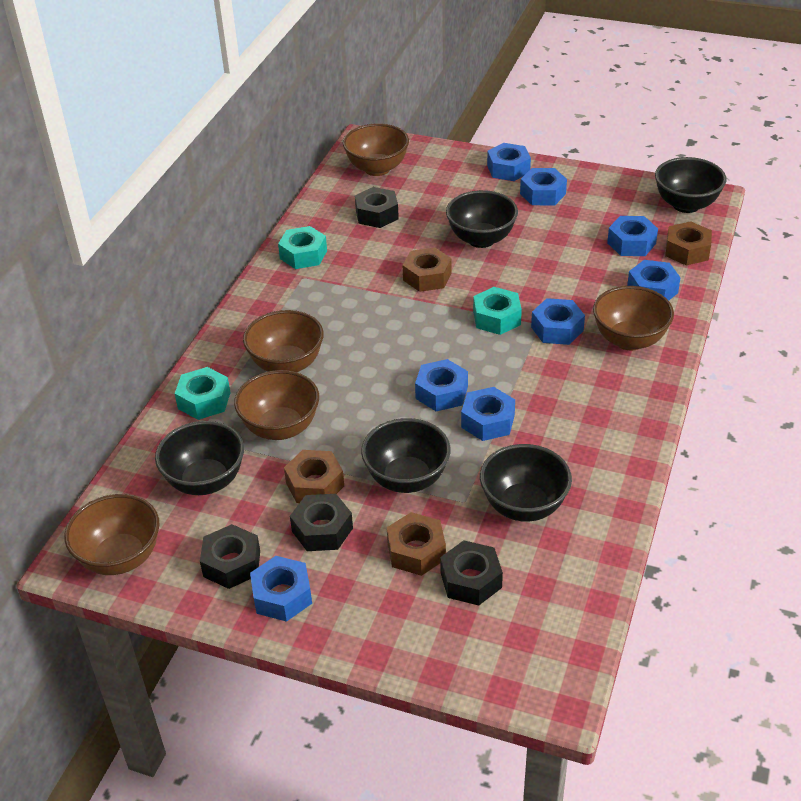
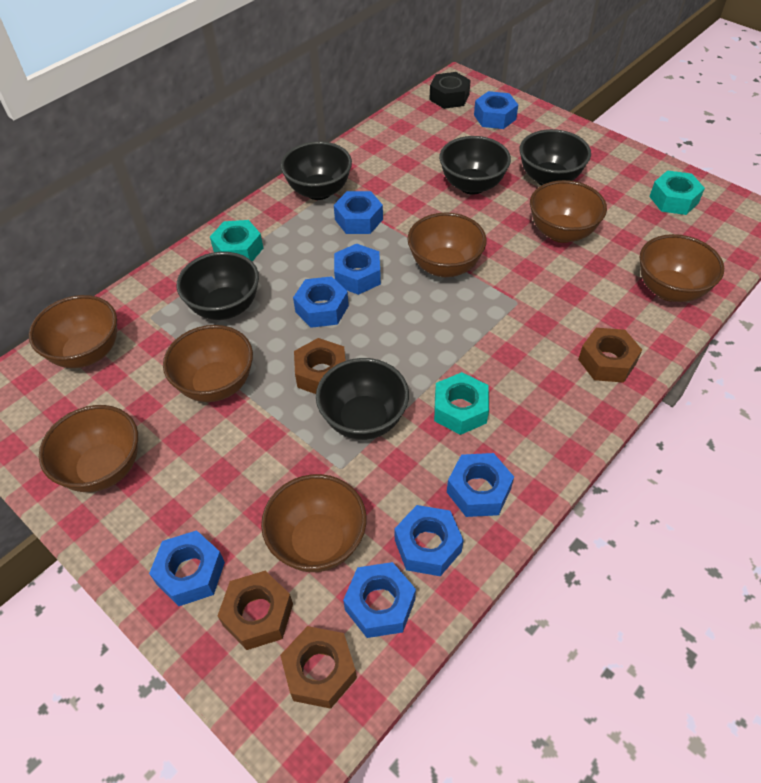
black nut: [200,524,260,589] [290,494,353,551] [355,187,399,228] [440,540,503,605] = 4 -> [429,72,471,109] = 1
brown bowl: [64,494,159,575] [234,370,319,440] [243,310,324,372] [343,123,409,176] [593,286,674,350] = 5 -> [29,295,117,368] [39,405,138,492] [163,325,253,402] [261,474,366,572] [407,213,487,277] [530,180,607,243] [639,234,724,302] = 7

